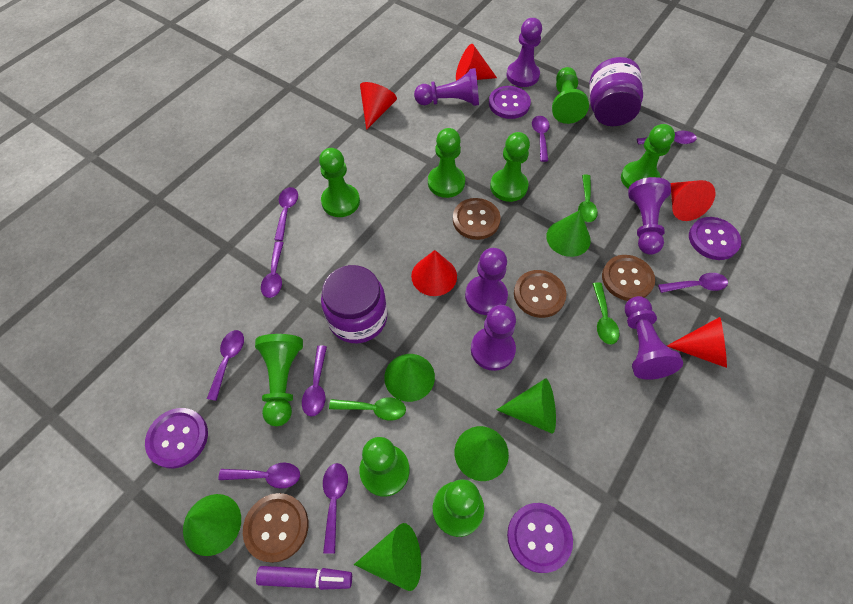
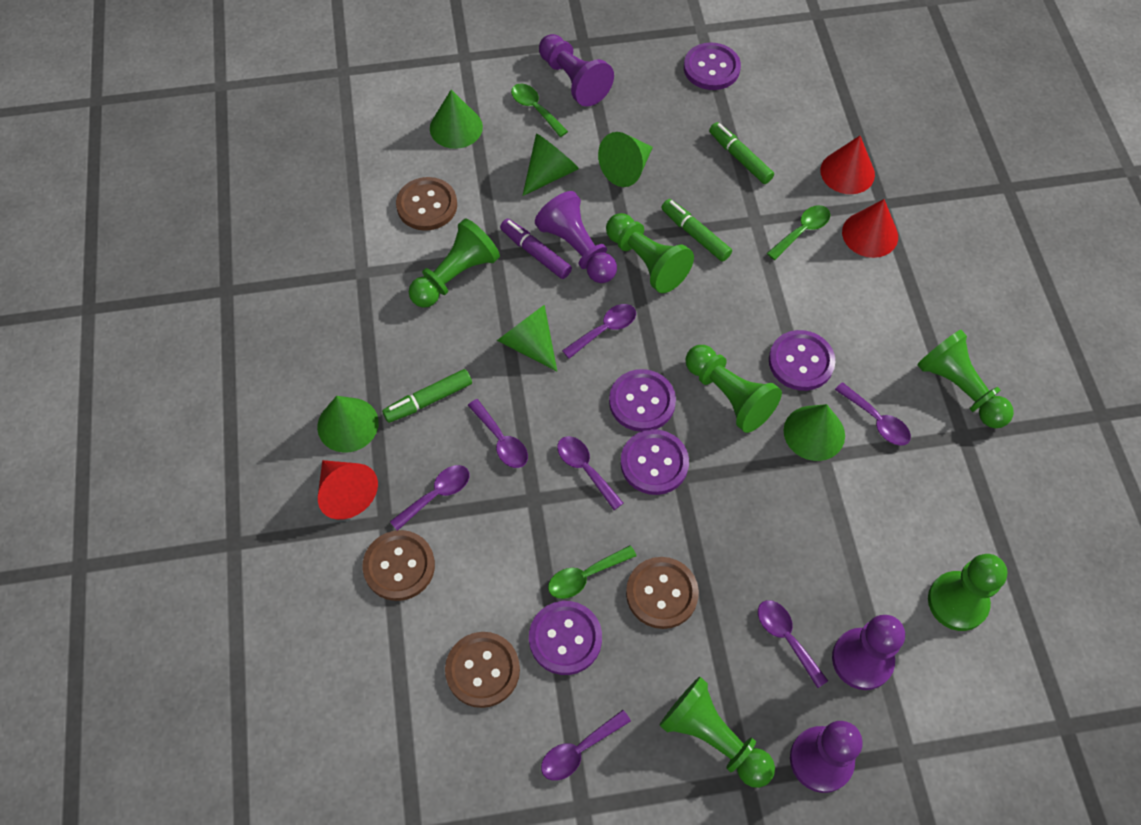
green marker: none = 0 -> [382,369,472,423] [661,199,732,262] [709,122,774,184] = 3
green pawn: [255,334,303,426] [319,148,360,217] [359,437,409,497] [428,128,465,198] [433,479,484,537] [490,132,530,202] [552,67,589,124] [621,124,675,189] = 8 -> [409,219,500,308] [606,213,694,293] [659,677,775,788] [685,345,782,433] [917,330,1014,428] [928,554,1007,631] = 6
purple button: [145,408,208,468] [489,86,531,119] [507,503,573,573] [689,217,741,260] = 4 -> [529,601,602,675] [609,369,676,432] [621,429,689,495] [684,42,741,90] [769,330,836,391] = 5
purple jar: [321,265,387,343] [589,57,643,126] = 2 -> none = 0
purple pawn: [414,68,479,106] [465,248,508,315] [471,305,516,371] [507,18,542,87] [625,296,683,380] [628,177,671,255] = 6 -> [535,191,617,283] [539,34,614,107] [790,721,863,793] [832,615,905,690] = 4
purple spoon: [207,330,244,401] [218,462,300,489] [261,241,284,298] [274,187,298,241] [302,345,327,416] [323,463,348,554] [532,116,549,162] [637,131,697,145] [658,273,728,293] = 9 -> [390,465,470,530] [468,399,528,468] [541,710,631,781] [557,436,623,510] [562,304,636,359] [758,600,828,688] [835,382,911,446] = 7
red cone: [360,82,397,130] [411,250,457,296] [456,44,497,81] [667,317,727,368] [671,180,715,221] = 5 -> [318,460,378,520] [820,136,875,194] [842,199,898,258] = 3

